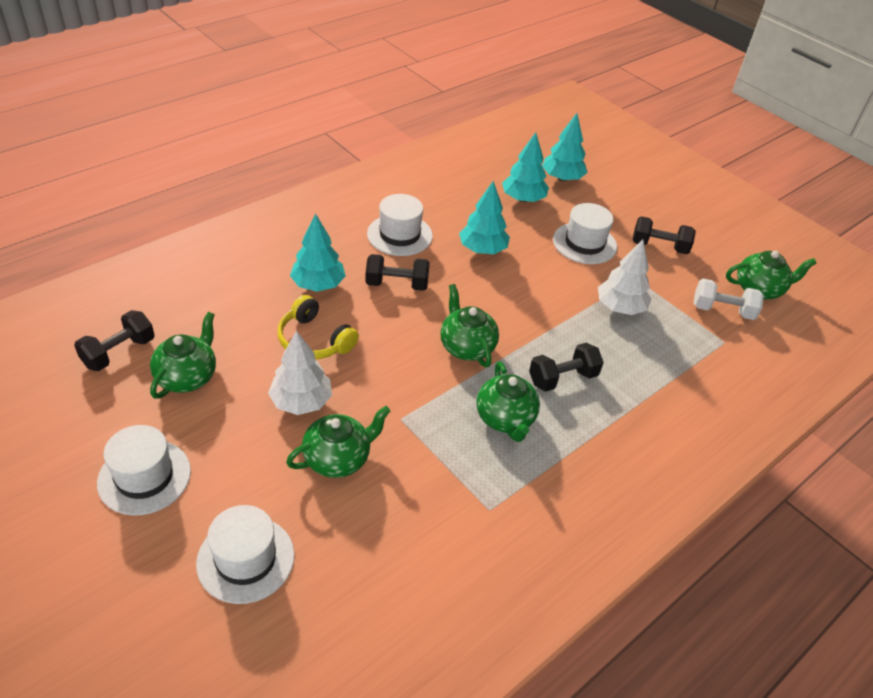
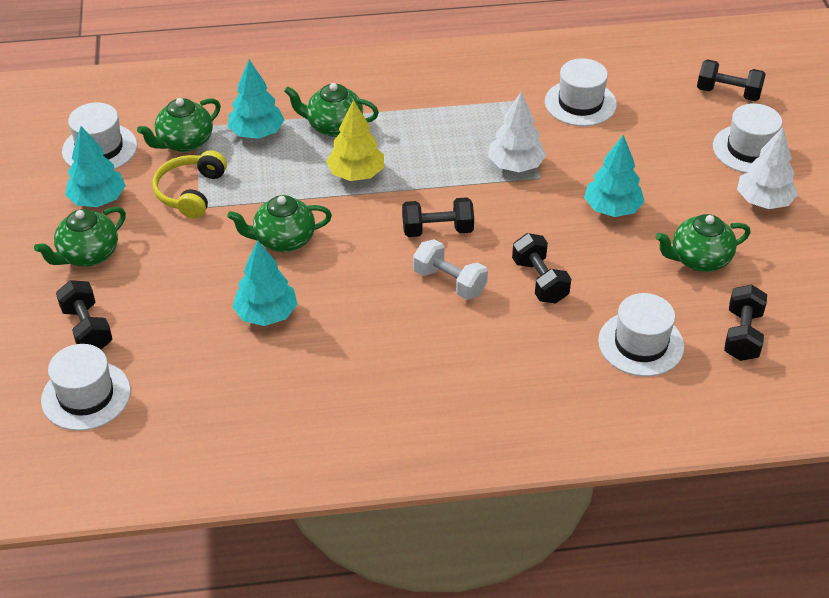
black dumbbell: [74,310,155,371] [365,254,430,291] [529,343,604,392] [633,216,696,254] = 4 -> [56,280,112,349] [402,197,474,237] [512,233,571,304] [697,59,766,101] [724,284,767,361] = 5
white hat: [97,425,191,516] [196,505,295,604] [367,194,433,256] [553,203,617,264] = 4 -> [41,344,131,431] [62,102,137,169] [545,58,617,126] [598,293,684,377] [713,103,782,173] = 5
yellow tree: none = 0 -> [326,100,384,181] = 1

